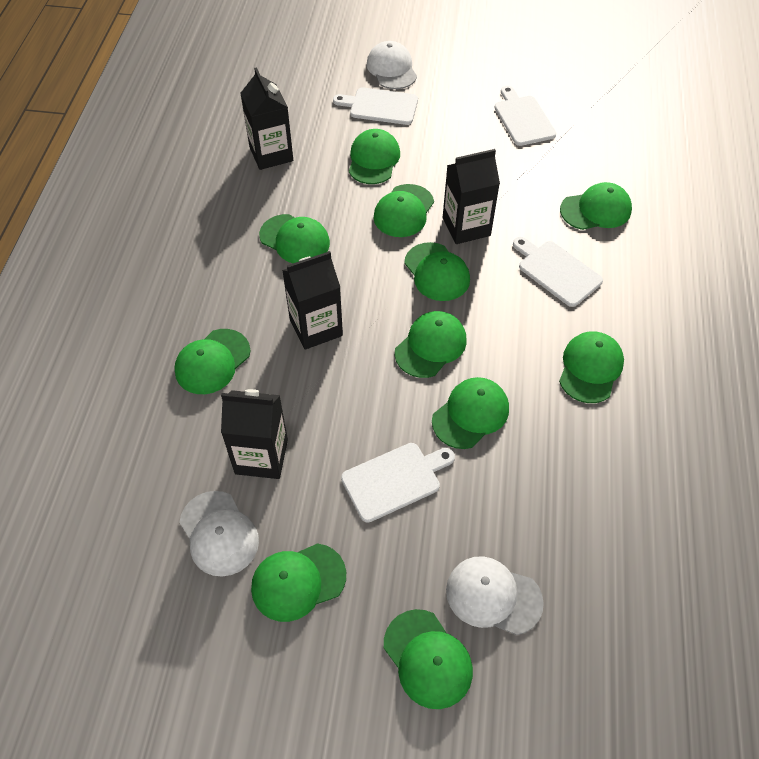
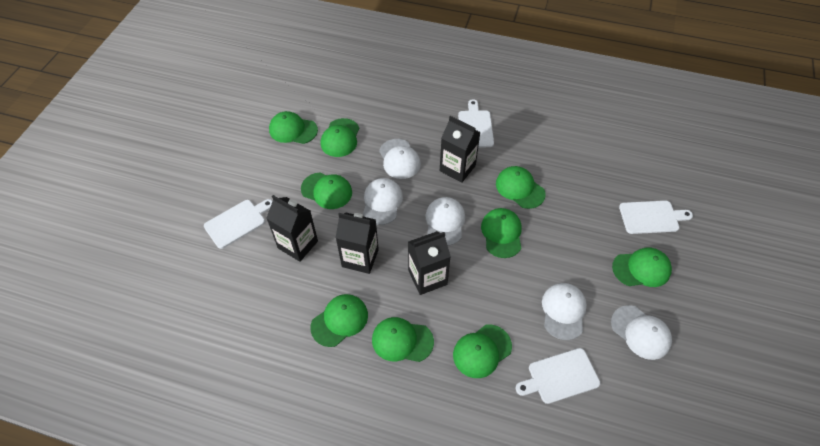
green cap: [174,329,251,394] [251,543,346,622] [259,214,330,263] [349,129,400,184] [373,184,434,237] [384,609,473,709] [395,311,467,378] [404,242,470,301] [432,377,509,449] [559,331,624,403] [560,182,632,230] = 11 -> [269,111,318,144] [301,172,352,209] [310,294,368,347] [321,118,359,157] [372,317,434,362] [453,325,512,378] [481,208,522,258] [496,166,546,209] [612,248,672,287] = 9
white cap: [179,491,259,577] [366,41,417,89] [446,556,544,635] = 3 -> [363,178,403,225] [379,139,421,179] [425,197,465,246] [542,283,587,340] [611,305,672,360] = 5

